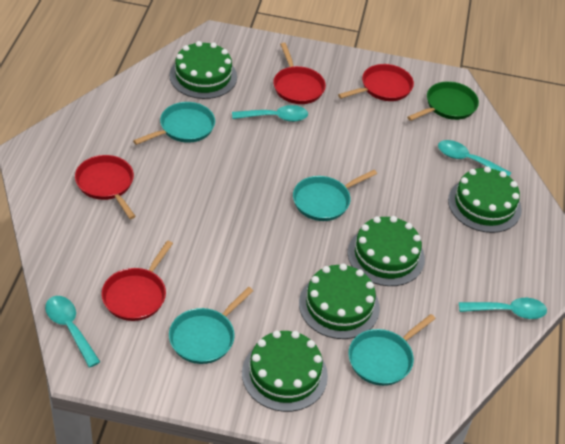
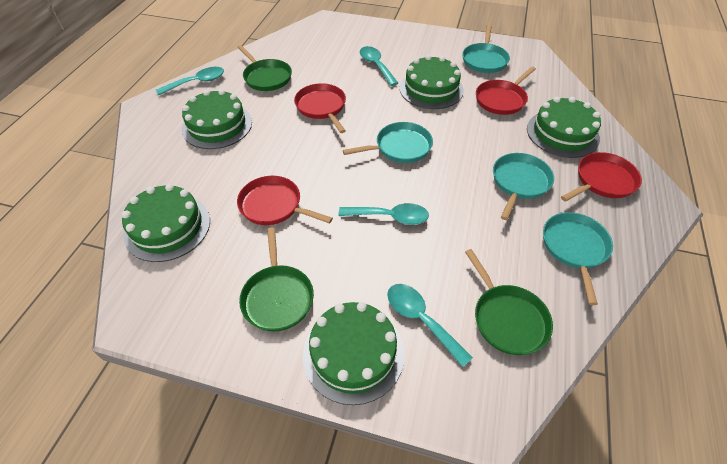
green pan: [407,81,479,121] = 1 -> [237,45,292,91] [239,227,314,332] [465,249,553,355] = 3

